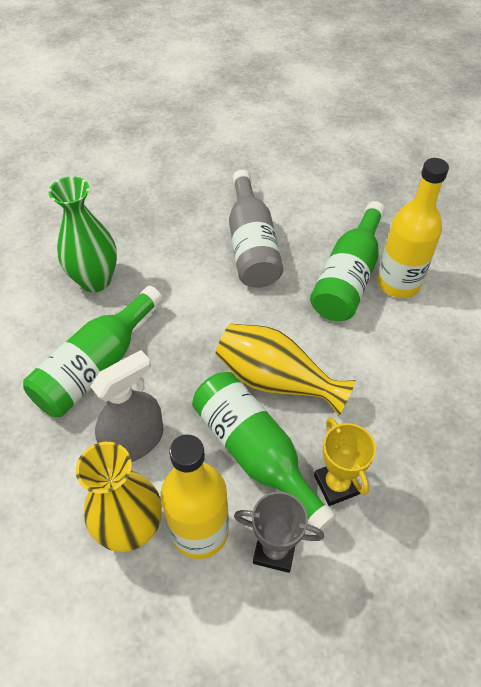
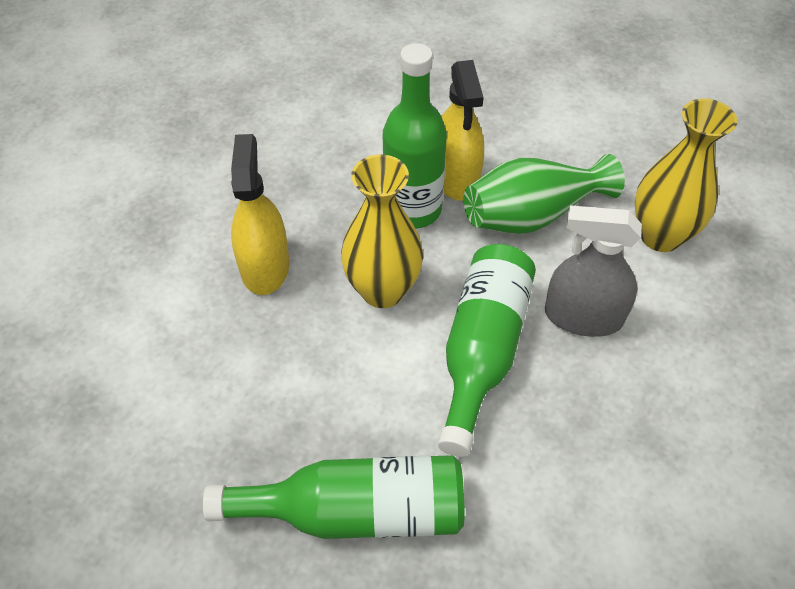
grey bottle: [229,169,283,288] = 1 -> none = 0
grey trophy: [234,491,324,573] = 1 -> none = 0
yellow bottle: [161,435,229,559] [377,158,449,298] = 2 -> none = 0
yellow spray bottle: none = 0 -> [231,134,289,295] [441,60,484,201] = 2
yellow trophy: [314,418,376,506] = 1 -> none = 0

